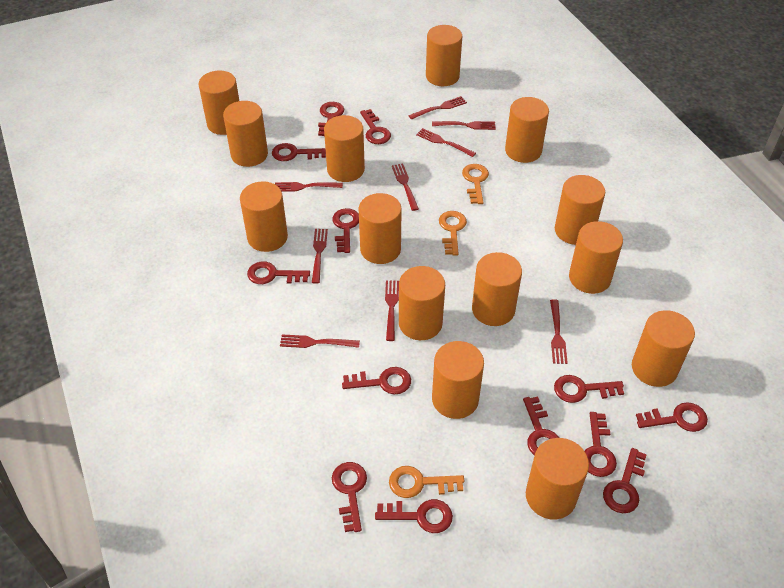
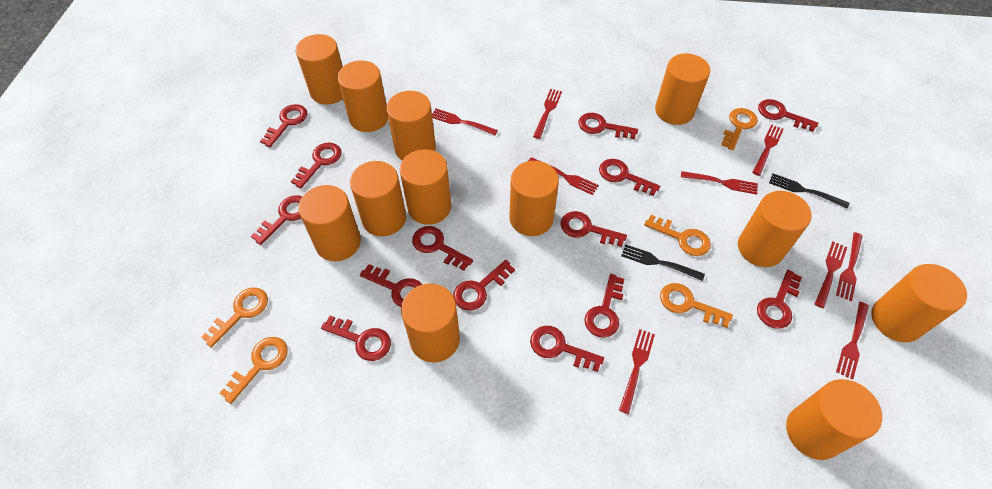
black fork: none = 0 -> [621,244,705,281] [769,173,849,209] = 2
orange cylinder: [198,71,239,135] [223,101,268,167] [240,181,288,252] [324,115,365,182] [359,193,401,264] [399,266,445,340] [426,25,462,86] [432,341,484,419] [472,252,522,326] [505,97,549,163] [526,438,589,520] [555,175,605,245] [569,221,623,294] [632,310,695,387] = 14 -> [296,34,343,105] [298,185,361,261] [337,61,388,132] [350,161,406,236] [386,91,436,160] [400,149,451,225] [401,284,460,362] [509,161,559,236] [655,54,710,125] [738,191,812,267] [786,379,882,460] [871,264,967,342] = 12
orange key: [389,466,464,498] [439,211,467,256] [462,164,489,204] = 3 -> [201,288,268,348] [220,337,288,404] [644,215,711,256] [660,283,733,328] [721,108,758,150] = 5
red key: [247,262,310,284] [272,143,326,161] [318,102,344,137] [332,208,359,253] [332,462,367,532] [342,367,411,395] [360,109,391,144] [375,499,453,533] [523,397,559,455] [554,375,624,403] [584,412,617,477] [603,448,647,513] [636,402,708,432] = 13 -> [251,195,302,245] [260,104,308,147] [291,143,342,188] [321,316,391,361] [360,264,423,307] [412,226,473,271] [453,260,515,311] [530,326,604,372] [560,211,627,247] [578,113,638,139] [584,274,624,338] [599,159,660,196] [757,270,802,328] [758,99,818,132] = 14

